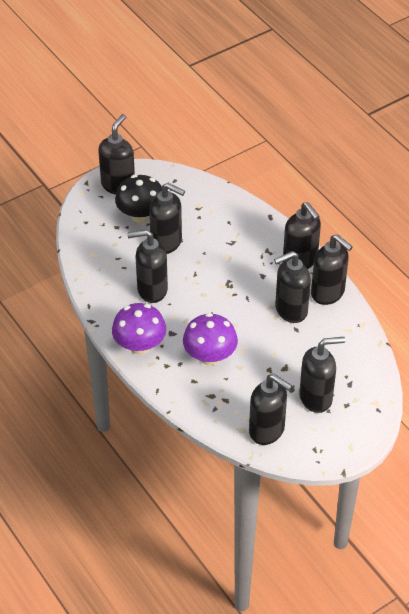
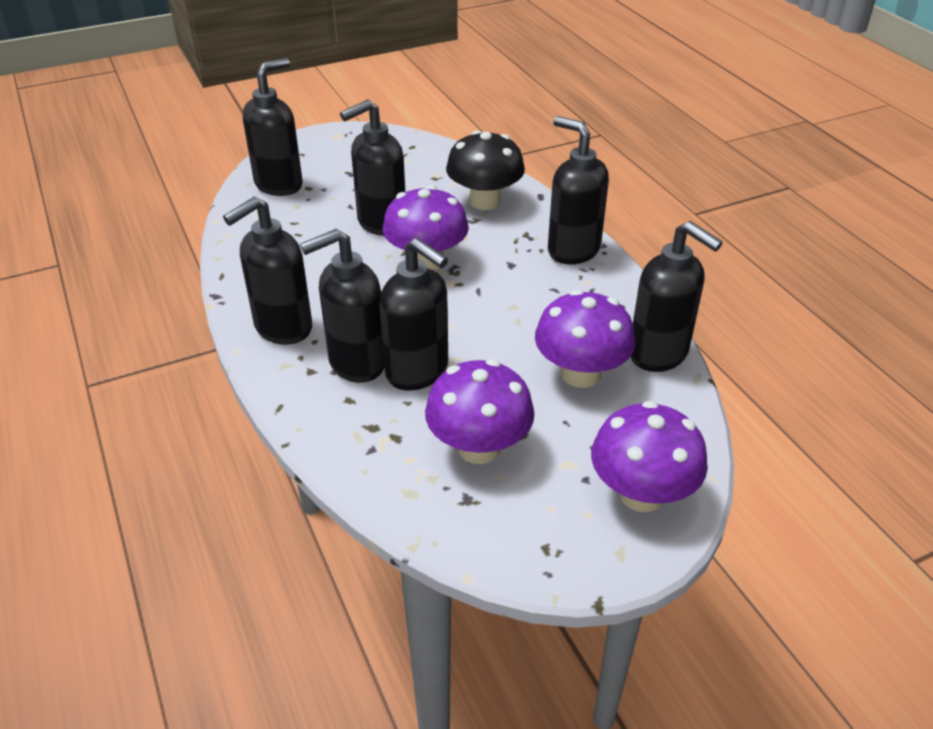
black soap dispenser: [98,114,135,195] [127,230,168,303] [149,183,185,254] [249,374,292,445] [274,251,311,323] [283,202,321,269] [299,337,345,413] [311,234,353,305] = 8 -> [223,197,312,345] [243,58,303,196] [300,229,384,383] [340,99,405,236] [379,238,448,391] [548,116,609,264] [630,221,723,372] = 7
purple mushroom: [112,303,166,355] [183,313,238,365] = 2 -> [383,185,469,270] [425,359,535,464] [535,290,635,388] [591,401,708,512] = 4

